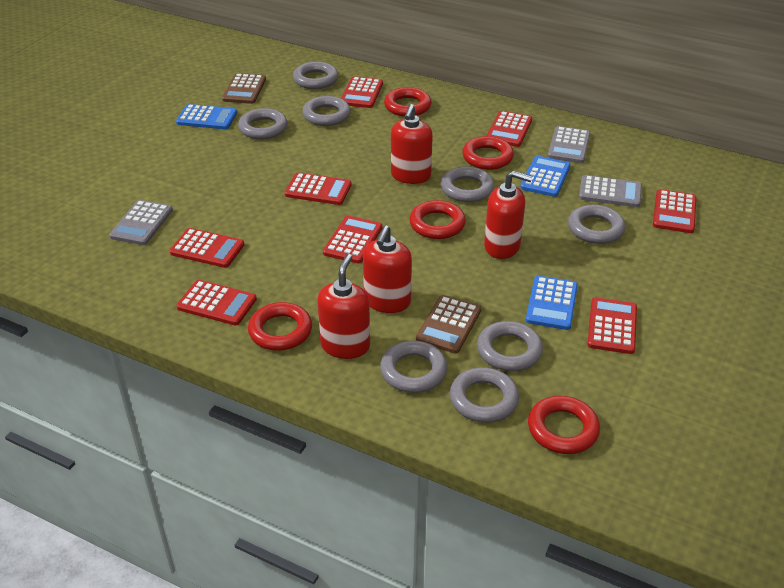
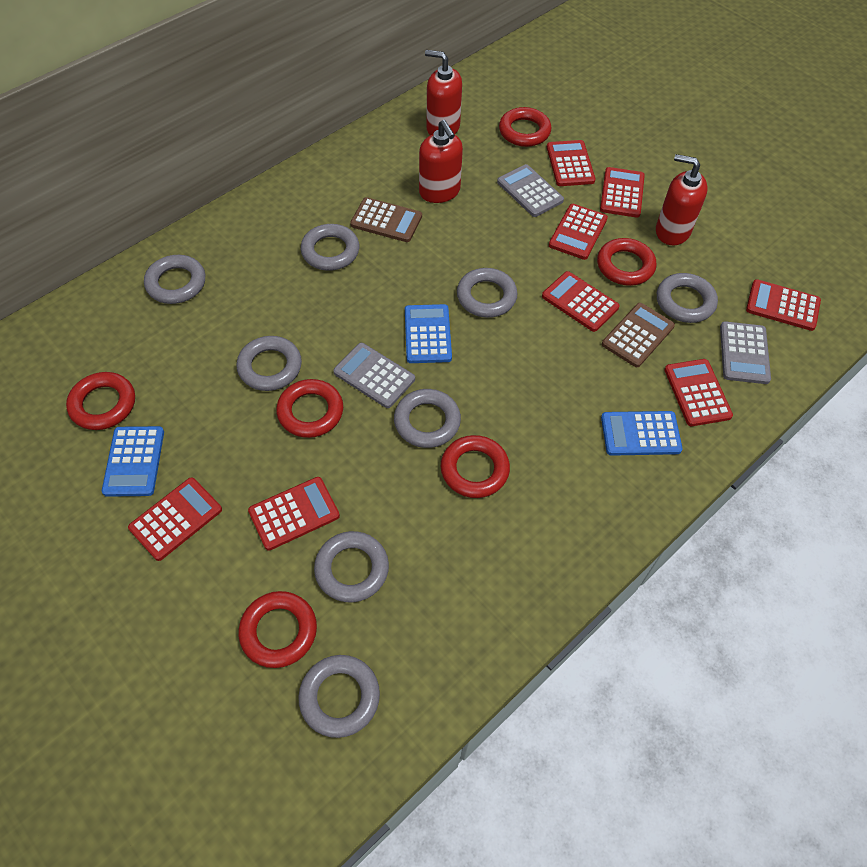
red ring: [248,302,312,350] [384,87,431,117] [409,200,466,239] [462,136,514,170] [528,396,600,454] = 5 -> [66,372,135,430] [239,591,317,668] [276,379,343,438] [441,435,510,498] [499,107,551,147] [597,238,656,286] = 6
red soap dispenser: [317,254,370,359] [363,226,412,313] [391,104,433,184] [484,171,533,259] = 4 -> [419,120,463,203] [425,50,462,135] [656,154,708,245] = 3

